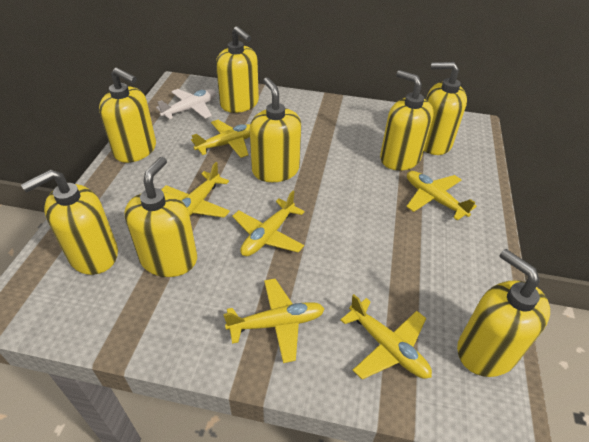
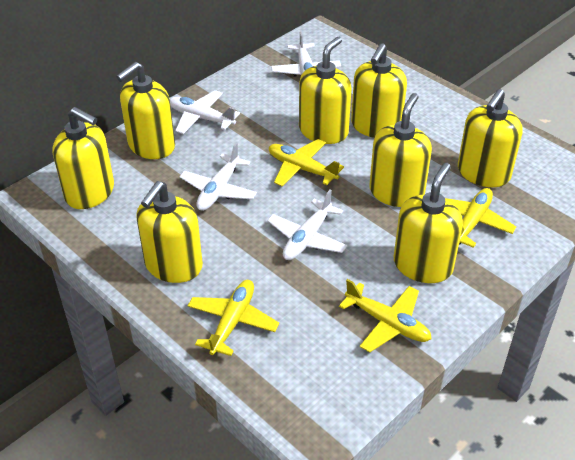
white plane: [156,89,216,120] = 1 -> [170,90,240,134] [180,143,257,211] [267,189,348,260] [271,31,341,77] = 4
yellow plane: [161,162,230,218] [191,120,250,158] [223,279,325,363] [232,191,305,256] [340,294,432,379] [406,171,477,221] = 6 -> [188,280,279,356] [269,139,344,187] [339,279,432,352] [445,188,516,248] = 4

